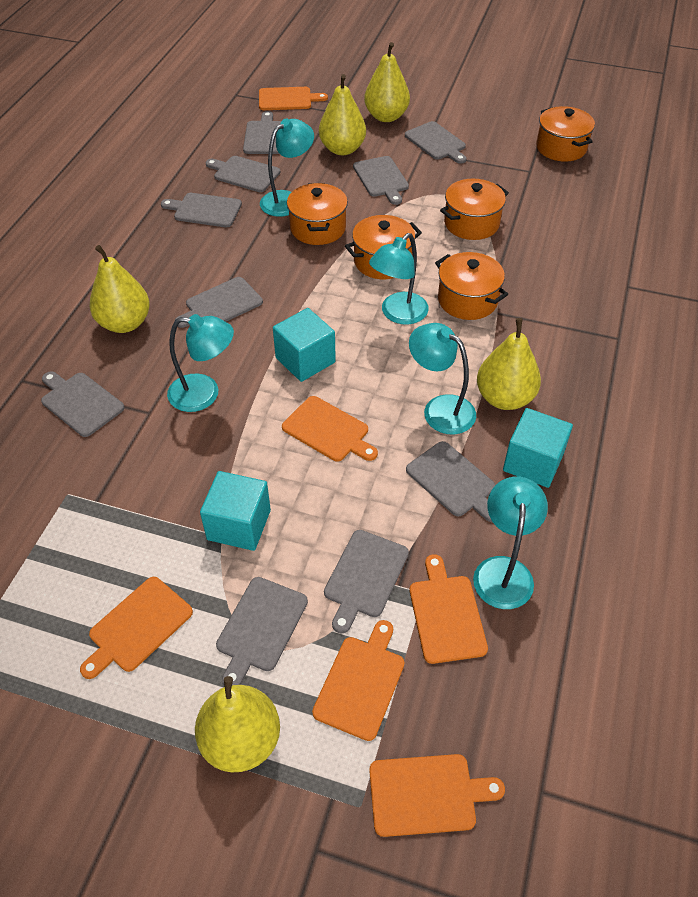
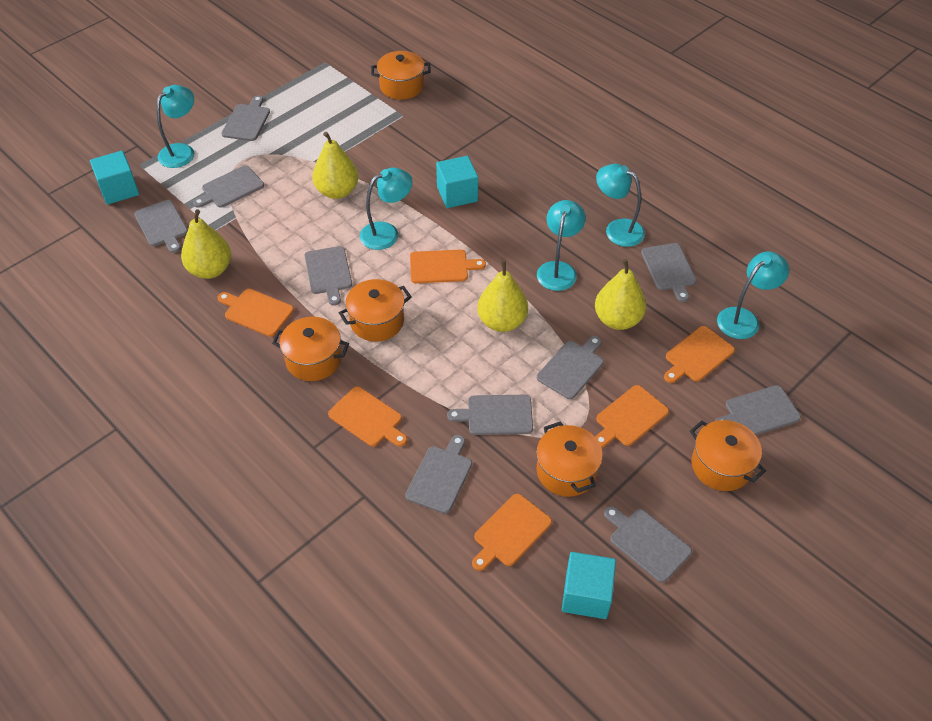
yellow pear: [90,245,150,333] [195,676,280,772] [319,74,366,155] [364,42,410,122] [477,318,541,410] = 5 -> [181,209,231,279] [312,132,358,199] [477,260,528,332] [595,259,646,330] = 4

